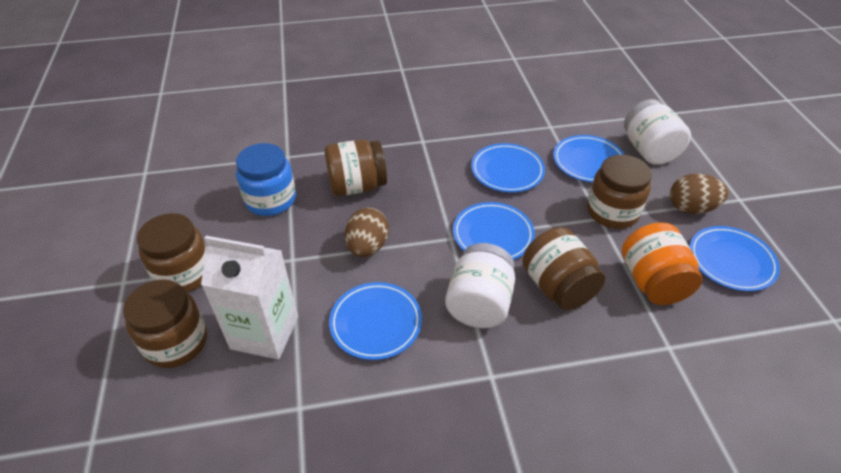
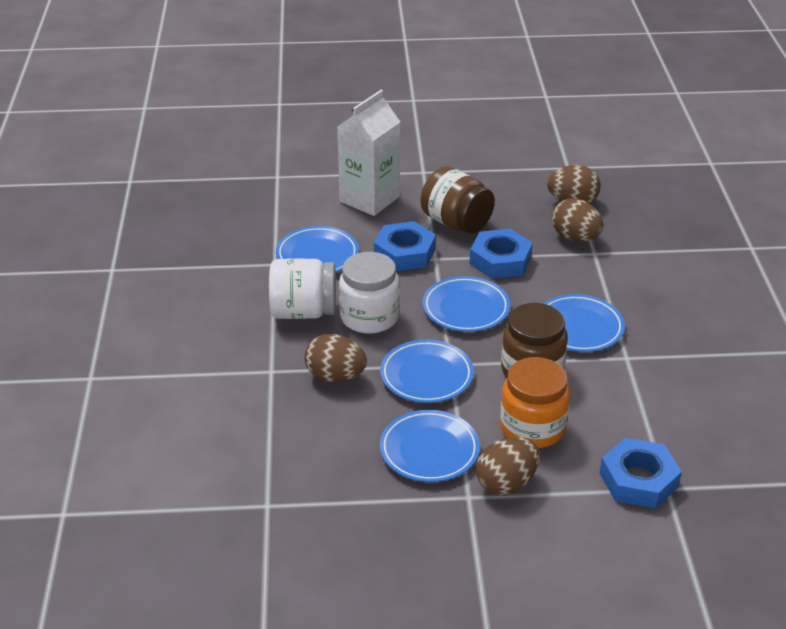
blue jar: [236,143,296,216] = 1 -> none = 0
blue nut: none = 0 -> [374,221,436,271] [470,229,533,279] [600,438,682,509] = 3
brown egg: [345,208,389,257] [670,174,728,214] = 2 -> [304,334,367,382] [476,437,540,495] [547,165,601,203] [552,198,603,241] = 4
brown jar: [123,279,207,368] [137,213,207,292] [324,139,387,196] [522,227,605,310] [587,155,652,229] = 5 -> [421,166,495,234] [501,303,567,378] = 2

